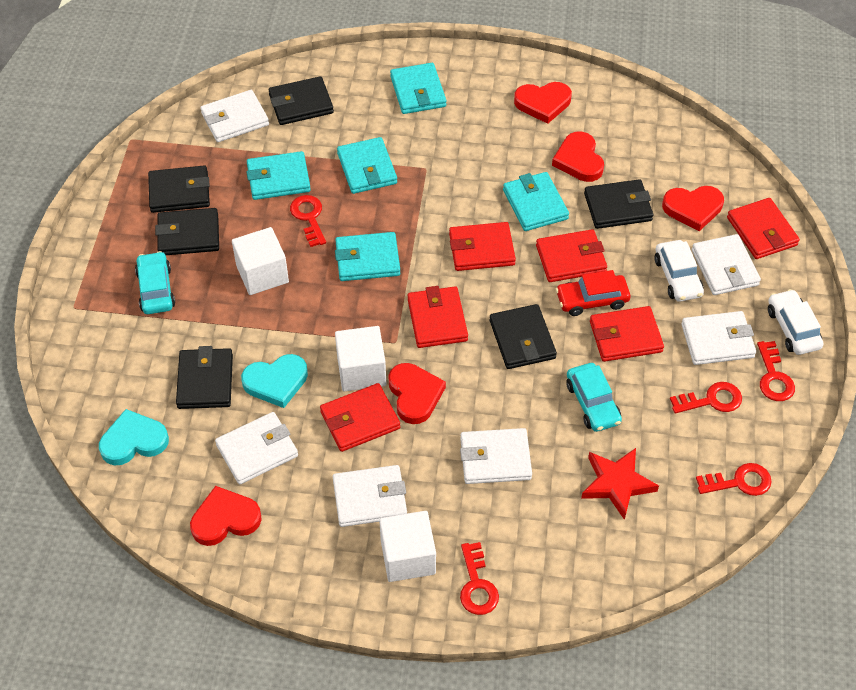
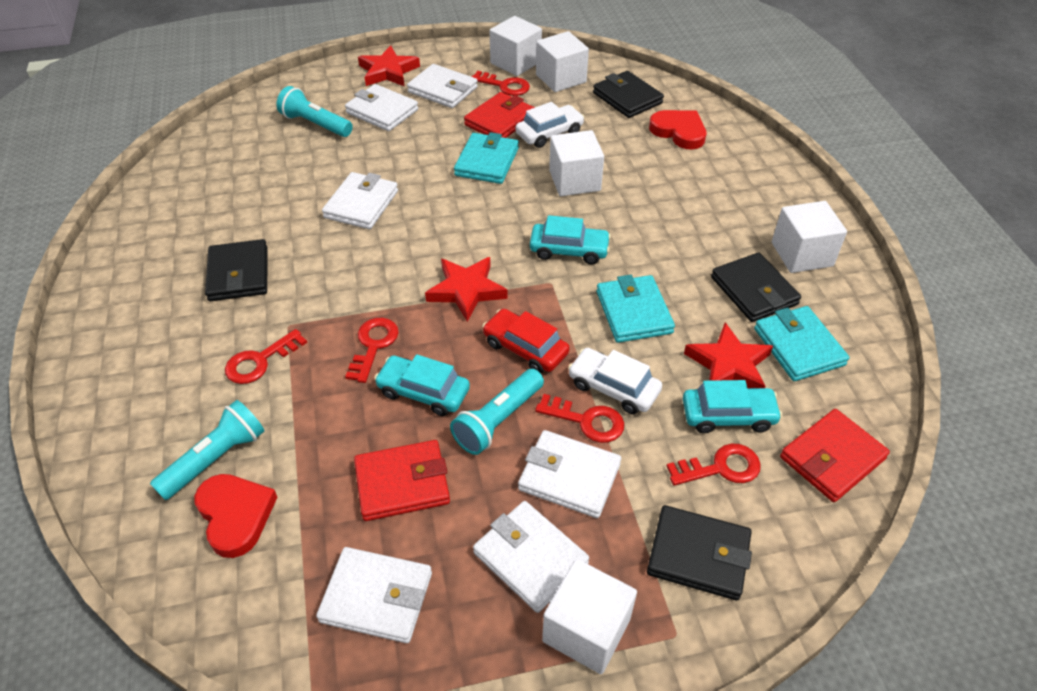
black wallet: [148,165,210,213] [155,208,219,255] [176,346,233,409] [269,76,334,125] [490,304,557,369] [584,179,653,229] = 6 -> [205,239,268,301] [593,71,664,118] [647,505,752,600] [711,253,801,322] = 4
red heart: [190,486,262,546] [388,363,446,424] [514,82,572,124] [552,131,604,182] [662,186,724,231] = 5 -> [194,474,277,558] [649,110,706,150] = 2
red star: [581,448,659,520] = 1 -> [358,45,420,87] [425,257,508,322] [684,322,773,389] = 3
red wallet: [320,383,400,452] [408,286,468,348] [449,222,516,271] [536,229,607,282] [590,306,664,362] [727,198,800,259] = 6 -> [354,440,450,521] [464,92,535,138] [780,409,890,502] = 3
turquoise car: [135,251,175,314] [566,363,622,432] = 2 -> [374,354,470,416] [530,215,611,264] [683,380,782,433] = 3
turquoise flashlight: none = 0 -> [150,400,264,500] [276,86,353,137] [450,369,544,455] = 3
turquoise heart: [99,409,169,465] [241,354,308,408] = 2 -> none = 0
turquoise wallet: [246,151,311,200] [335,232,400,281] [337,137,397,194] [390,63,446,114] [503,172,569,231] = 5 -> [454,132,519,184] [597,275,675,343] [754,306,849,381] = 3
white cube: [232,227,289,295] [335,326,386,391] [379,511,436,582] = 3 -> [490,16,542,76] [536,31,589,92] [542,559,637,674] [549,130,604,196] [772,201,847,273] = 5

